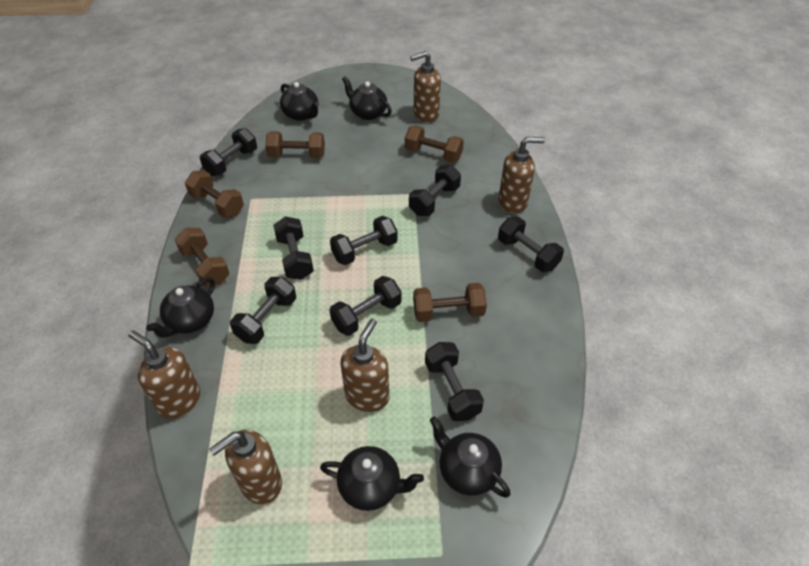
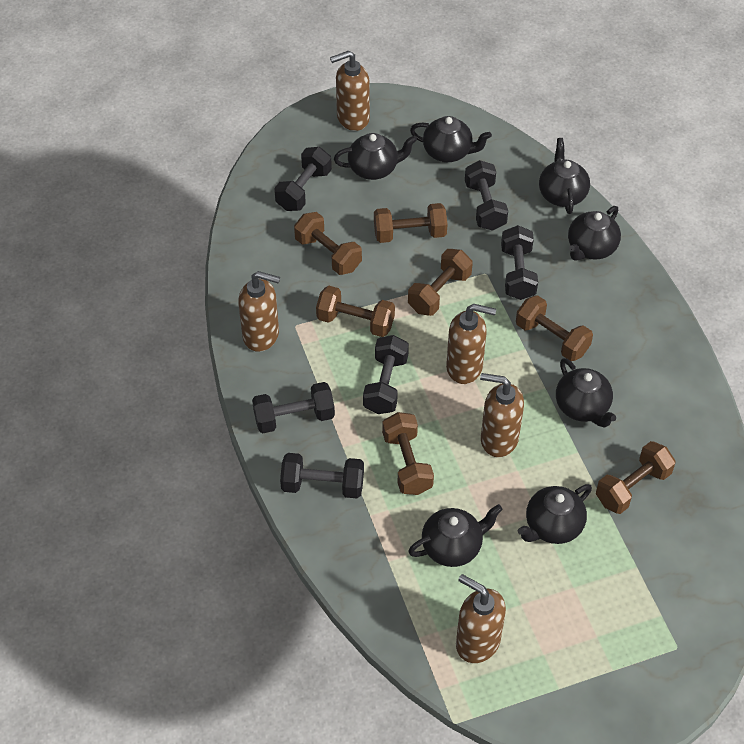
black dumbbell: [200,128,257,176] [230,277,296,344] [273,216,314,280] [330,216,398,265] [330,276,401,336] [409,165,461,216] [425,342,484,421] [498,216,564,272] = 8 -> [252,382,335,433] [274,147,332,211] [280,453,364,498] [363,335,409,414] [465,160,508,231] [501,225,538,300] = 6
black teapot: [146,278,215,338] [280,82,319,121] [320,446,424,511] [342,76,392,120] [430,416,510,498] = 5 -> [334,133,417,180] [408,504,503,567] [410,116,492,162] [518,484,592,544] [539,138,590,214] [556,358,616,428] [568,206,621,261] = 7
brown dumbbell: [175,228,230,286] [185,170,244,218] [265,131,325,158] [405,125,464,163] [413,283,487,322] = 5 -> [294,212,362,275] [316,286,395,337] [374,203,448,243] [382,412,434,495] [408,249,473,316] [516,295,593,361] [596,441,676,514] = 7

